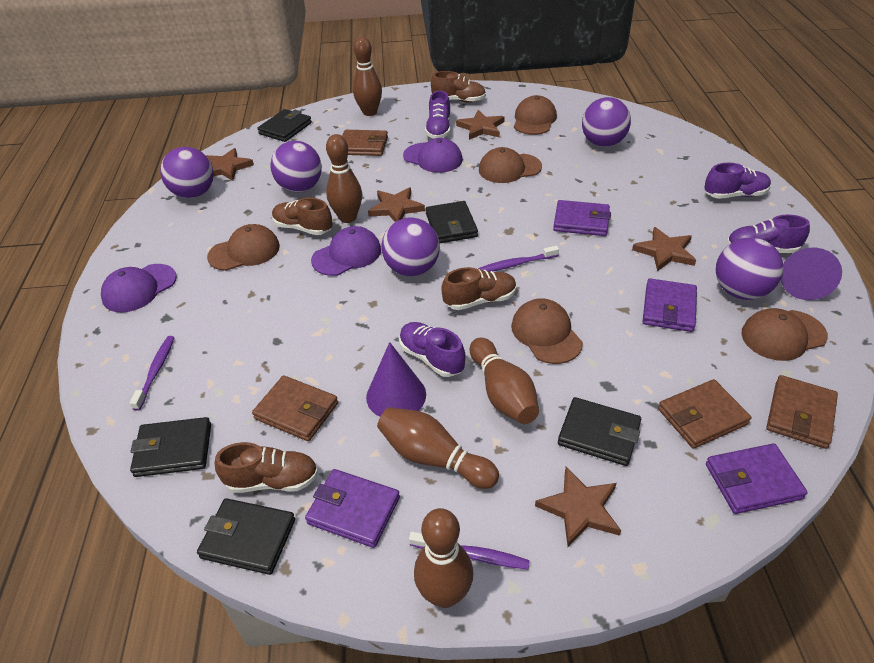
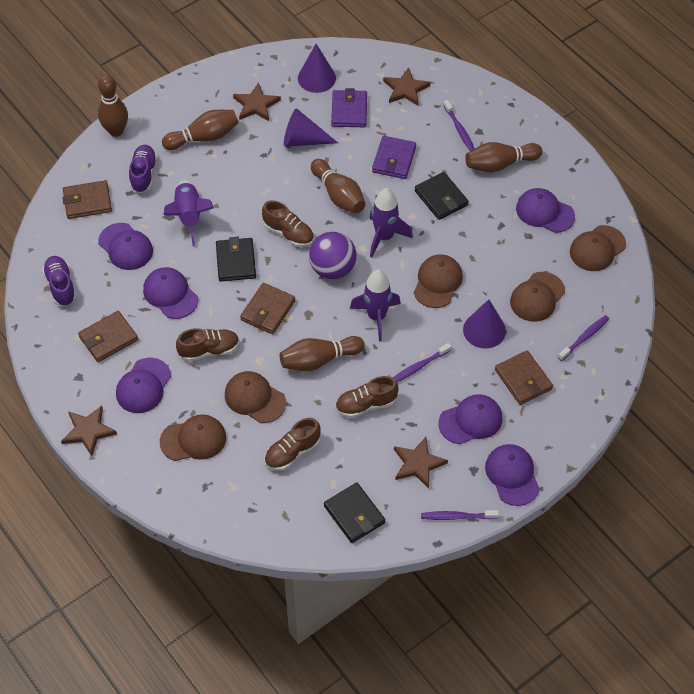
black wallet: [130,417,211,477] [197,498,295,575] [258,109,312,142] [426,201,478,243] [558,397,641,466] = 5 -> [216,237,256,282] [324,483,385,543] [415,172,469,220] = 3
brown star: [206,148,254,181] [368,187,425,222] [456,110,504,140] [535,467,621,547] [632,227,696,271] = 5 -> [61,406,117,456] [233,82,281,121] [383,67,430,106] [394,437,448,489] = 4
purple ball: [160,147,214,198] [271,141,322,192] [382,217,440,276] [582,97,631,147] [716,237,784,300] = 5 -> [309,232,356,279] = 1
purple cap: [101,264,177,312] [311,226,381,276] [403,138,463,173] = 3 -> [98,223,153,270] [116,358,171,413] [143,267,198,319] [438,394,503,444] [485,444,540,506] [516,188,575,233] = 6
purple cone: [366,342,426,417] [781,248,842,300] = 2 -> [284,108,338,147] [298,44,336,93] [463,299,506,349] = 3
purple rocket: none = 0 -> [164,180,214,246] [350,270,401,342] [369,188,413,257] = 3
purple shoe: [399,322,466,377] [425,91,451,139] [704,163,771,199] [727,215,810,253] = 4 -> [42,256,76,306] [129,145,157,193] = 2
purple toothbrush: [130,336,175,411] [409,531,530,570] [478,246,559,272] = 3 -> [393,343,451,382] [421,510,499,520] [443,100,475,151] [558,315,609,361] = 4
purple wallet: [305,469,400,548] [553,200,611,236] [642,278,697,332] [706,443,808,514] = 4 -> [331,88,367,127] [372,136,416,179] = 2

